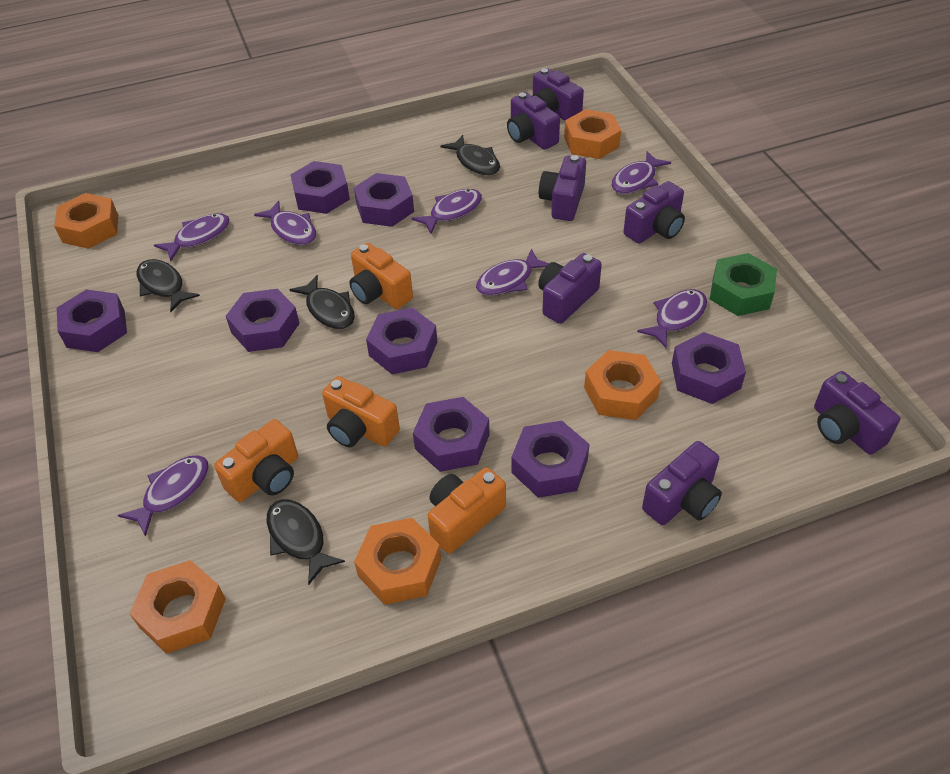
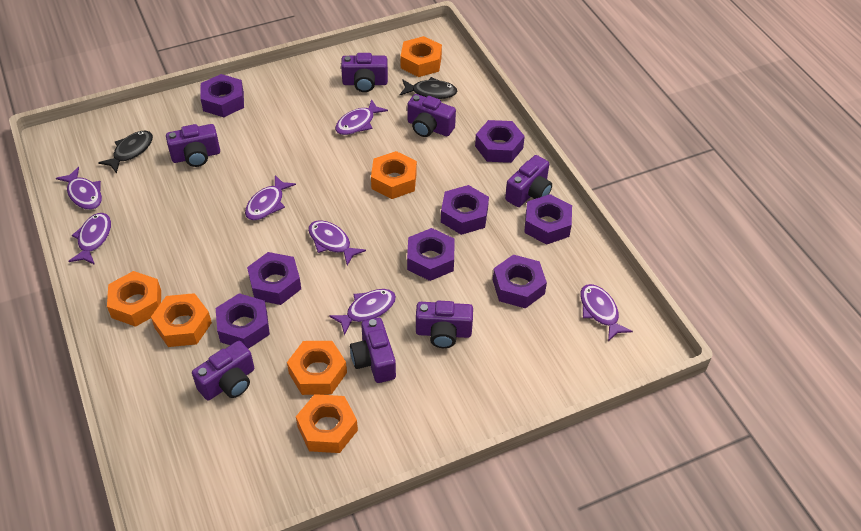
black fish: [137,259,200,312] [267,499,345,585] [290,275,355,329] [440,135,500,175] = 4 -> [98,131,153,174] [400,77,457,99] = 2
green nut: [710,253,777,316] = 1 -> none = 0
orange camera: [214,419,298,502] [322,376,400,447] [349,243,413,309] [428,467,506,554] = 4 -> none = 0
orange nut: [54,193,118,249] [129,560,226,654] [354,518,441,605] [564,109,621,159] [584,350,661,420] = 5 -> [107,271,161,327] [151,293,212,347] [287,341,347,395] [296,394,358,453] [371,151,417,199] [400,36,442,77] = 6

